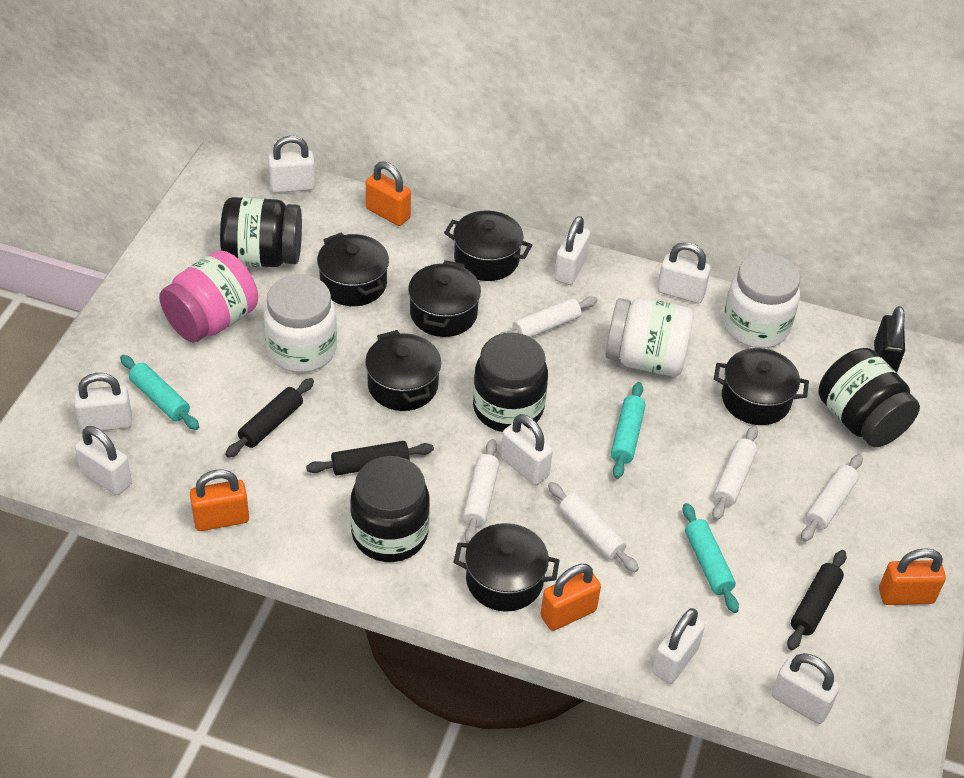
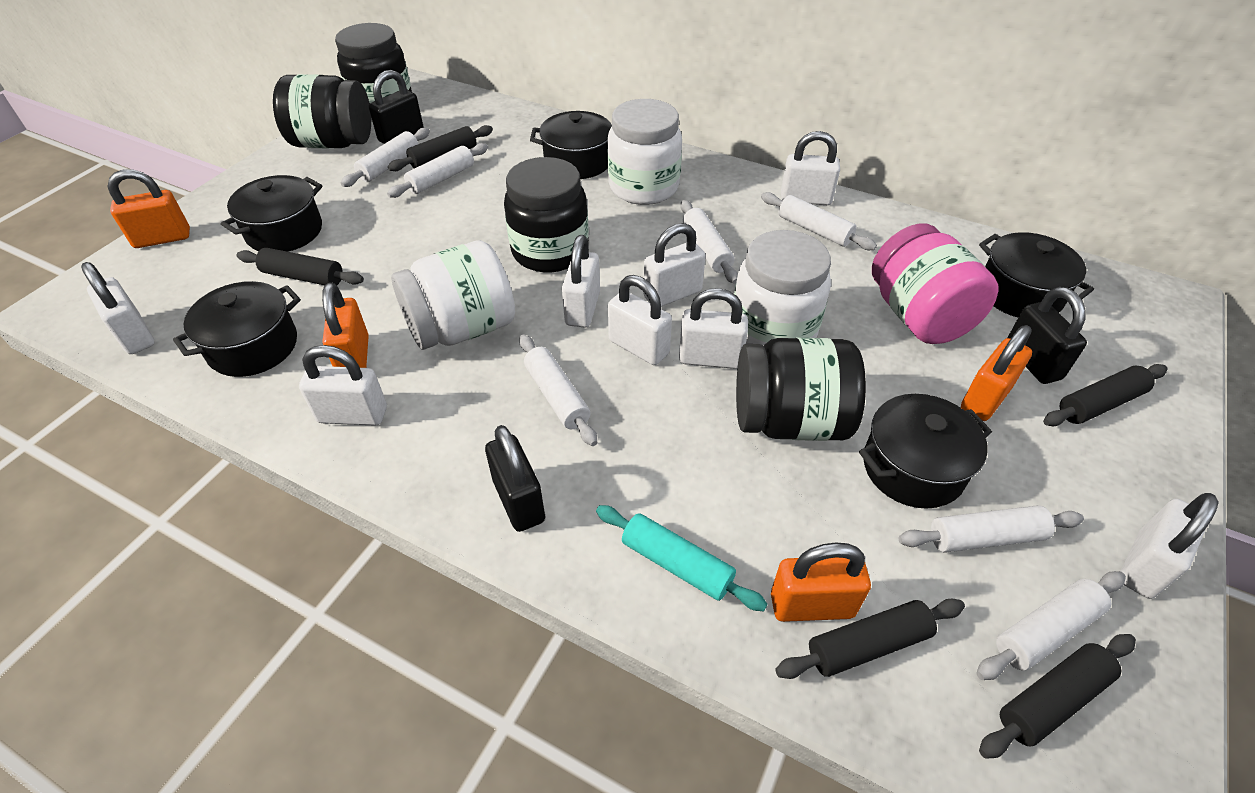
black padlock: [874,306,905,373] = 1 -> [369,70,424,144] [485,425,545,532] [1007,287,1087,384] = 3
black pot: [317,233,389,306] [365,330,441,411] [408,260,481,337] [444,210,532,281] [453,523,560,612] [714,348,809,425] = 6 -> [173,281,301,377] [221,175,322,252] [530,111,612,179] [859,394,992,509] [979,232,1094,317] = 5
black rolling pin: [225,378,314,458] [306,441,434,475] [787,550,847,650] = 3 -> [237,248,364,285] [388,125,493,171] [775,599,965,679] [979,634,1136,759] [1043,364,1167,426] = 5
turquoise rolling pin: [120,355,199,430] [611,382,646,479] [682,503,739,613] = 3 -> [596,505,768,611] = 1
white rolling pin: [463,439,499,543] [498,296,598,338] [548,482,639,572] [712,426,758,521] [801,454,863,542] = 5 -> [341,128,430,187] [387,143,488,198] [519,334,597,446] [680,200,738,284] [761,192,877,250] [898,505,1084,553] [977,571,1126,680] = 7

